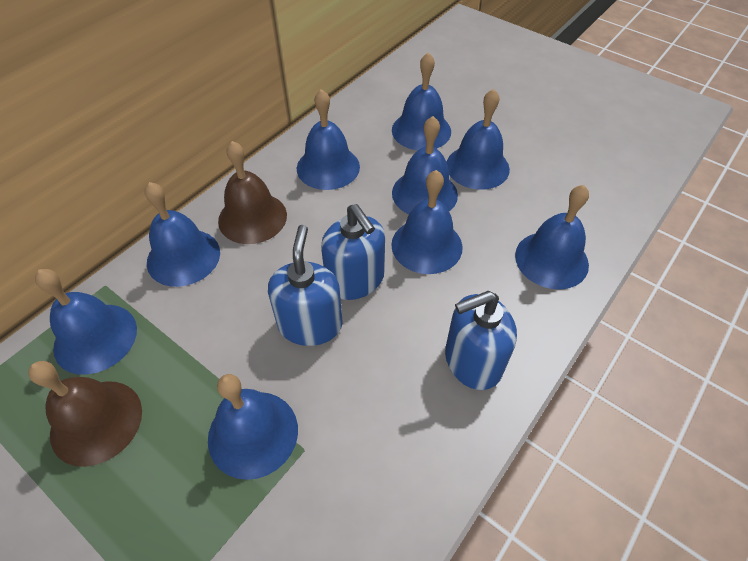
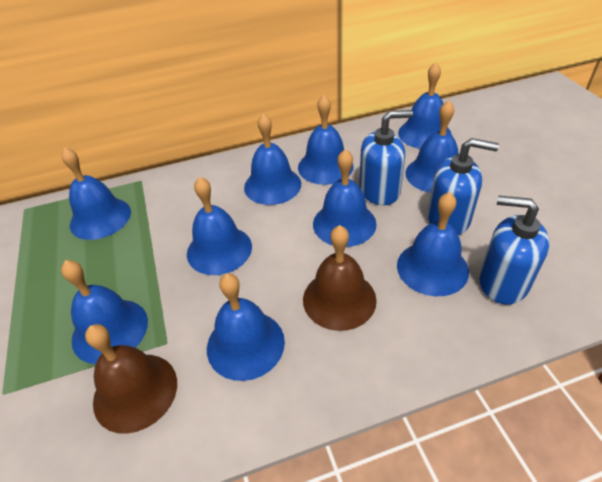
blue bell: [35,269,137,375] [144,182,220,287] [208,374,298,480] [297,89,360,190] [391,170,463,274] [392,52,451,150] [392,116,458,214] [447,89,510,190] [515,185,589,290] = 9 -> [61,147,131,240] [61,260,148,364] [187,177,252,275] [207,273,285,381] [244,113,301,205] [298,95,354,185] [313,149,377,247] [397,192,469,296] [398,63,452,149] [405,100,459,193] = 10

